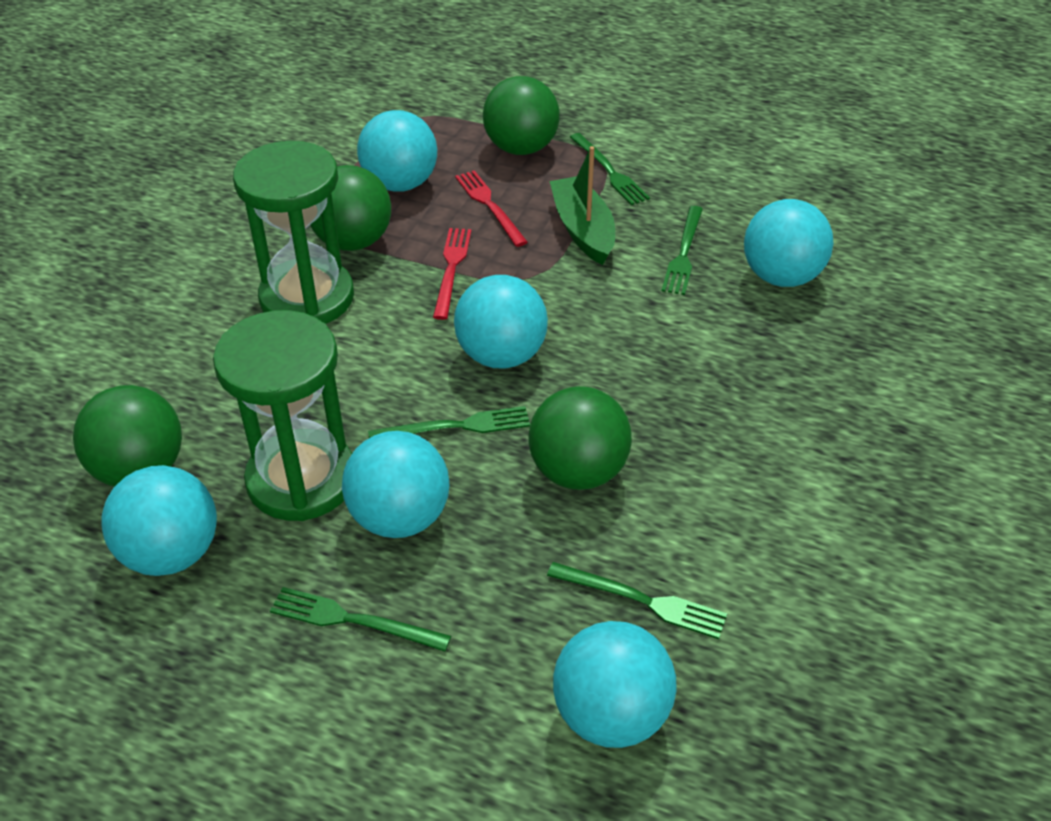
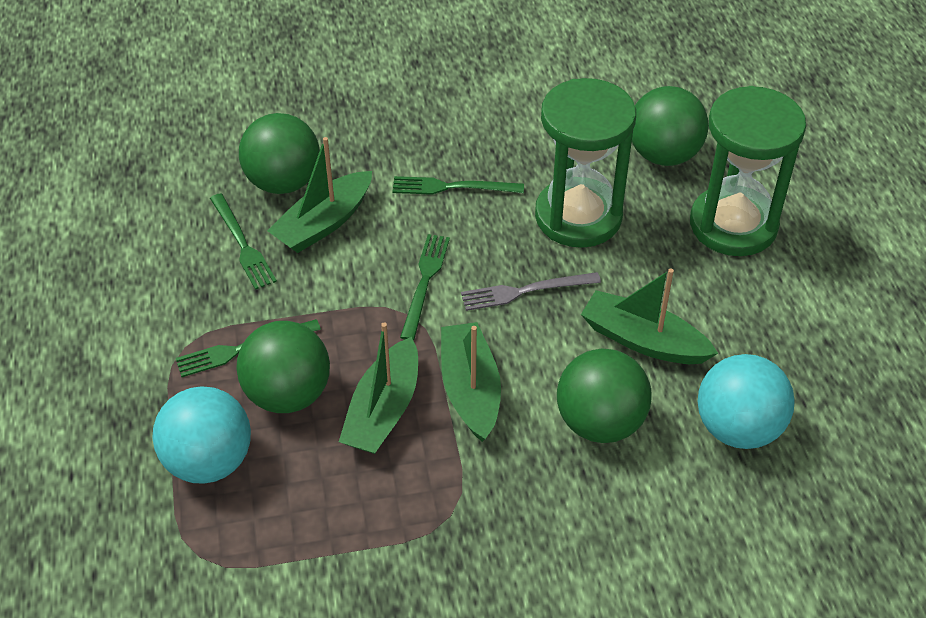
green boat: [549,146,615,265] = 1 -> [267,137,372,253] [339,323,418,454] [441,322,501,442] [581,269,718,364] = 4
green fork: [270,587,451,651] [368,406,530,438] [547,562,727,639] [570,133,650,205] [662,206,703,295] = 5 -> [176,319,321,377] [210,193,277,290] [393,176,524,195] [400,234,450,340] = 4
grey fork: none = 0 -> [461,272,601,311] = 1
red fork: [433,228,472,320] [455,170,528,247] = 2 -> none = 0
turquoise ball: [101,465,217,576] [342,431,449,538] [357,110,437,191] [454,275,548,369] [553,621,677,748] [744,199,833,287] = 6 -> [152,386,251,484] [698,354,795,449] = 2

